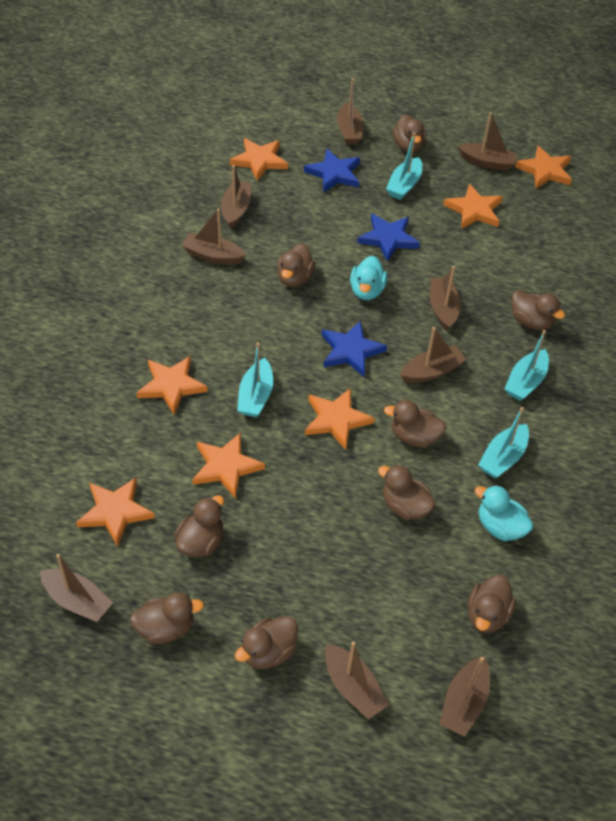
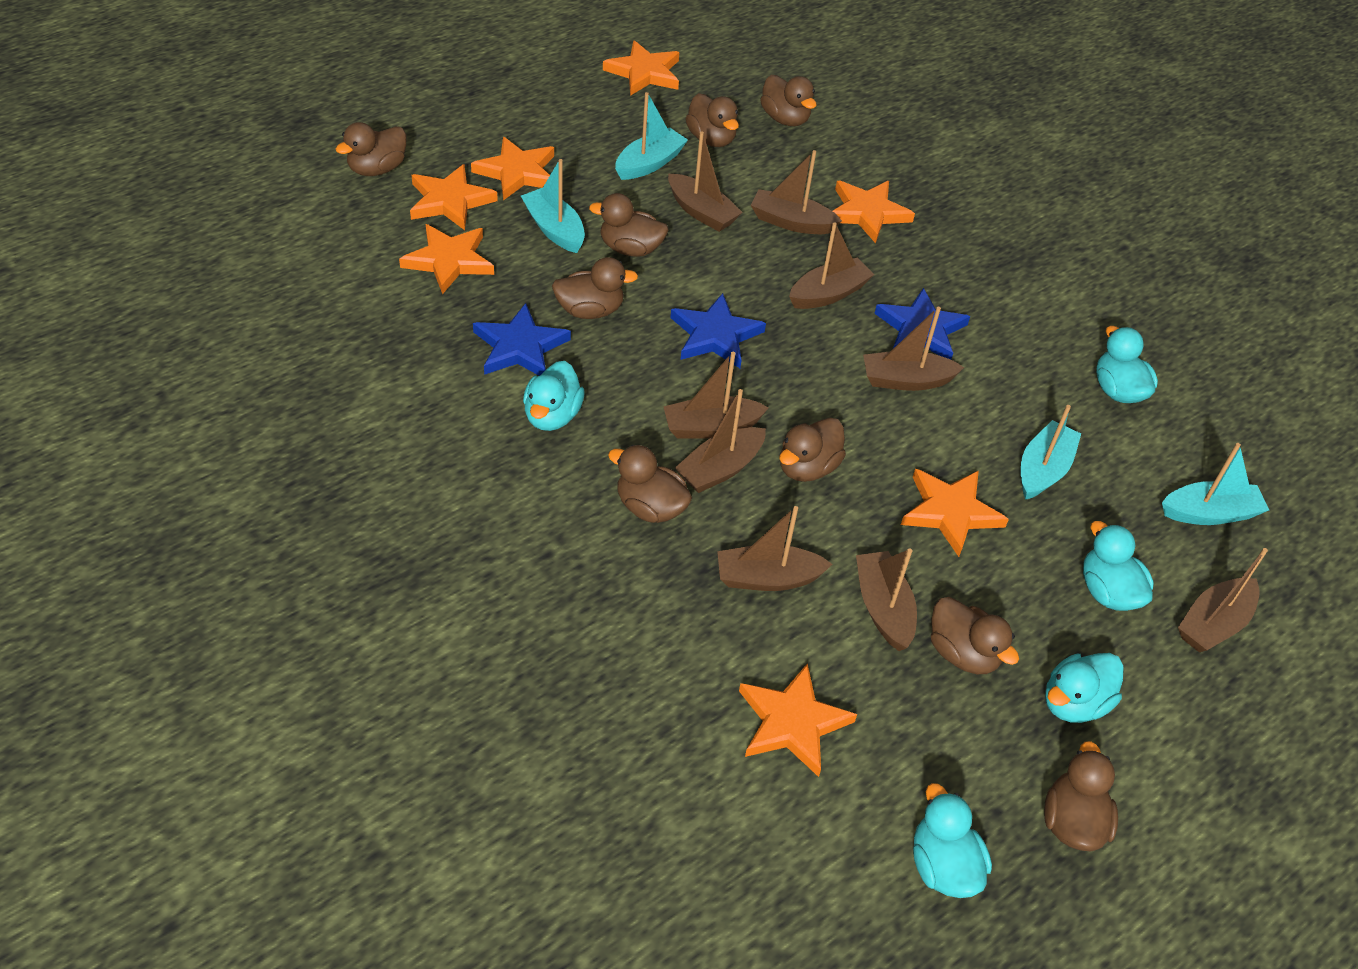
turquoise duck: [350,256,387,300] [475,485,533,541] = 2 -> [523,361,585,431] [913,783,992,898] [1045,653,1124,723] [1083,521,1154,611] [1096,326,1158,403] = 5

